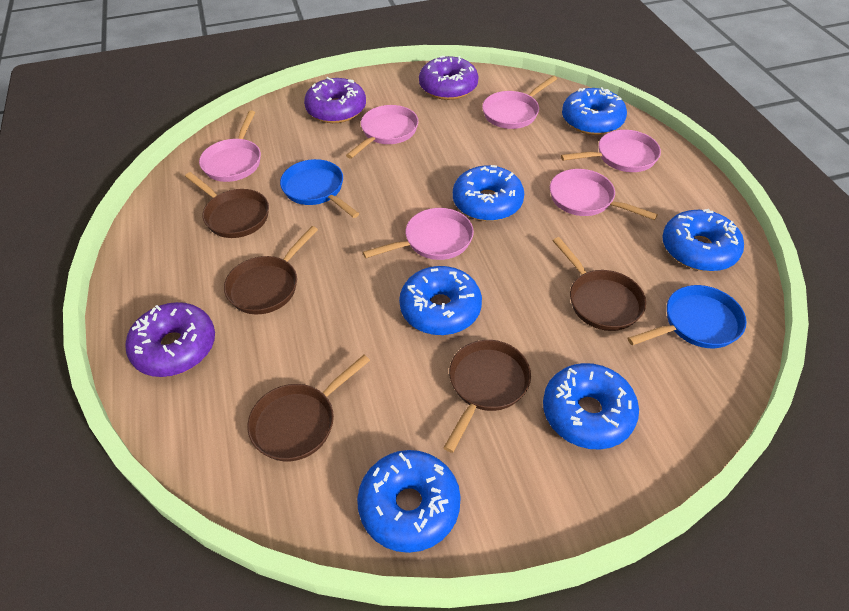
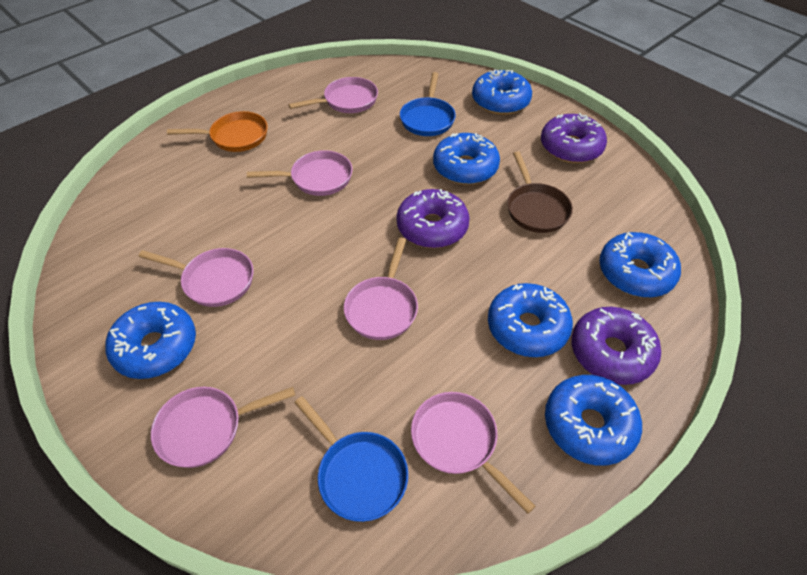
brown pan: [185,172,269,238] [224,226,318,314] [248,355,370,461] [443,340,531,453] [553,237,646,331] = 5 -> [507,151,573,233] = 1
orange pan: none = 0 -> [167,111,268,152] = 1

